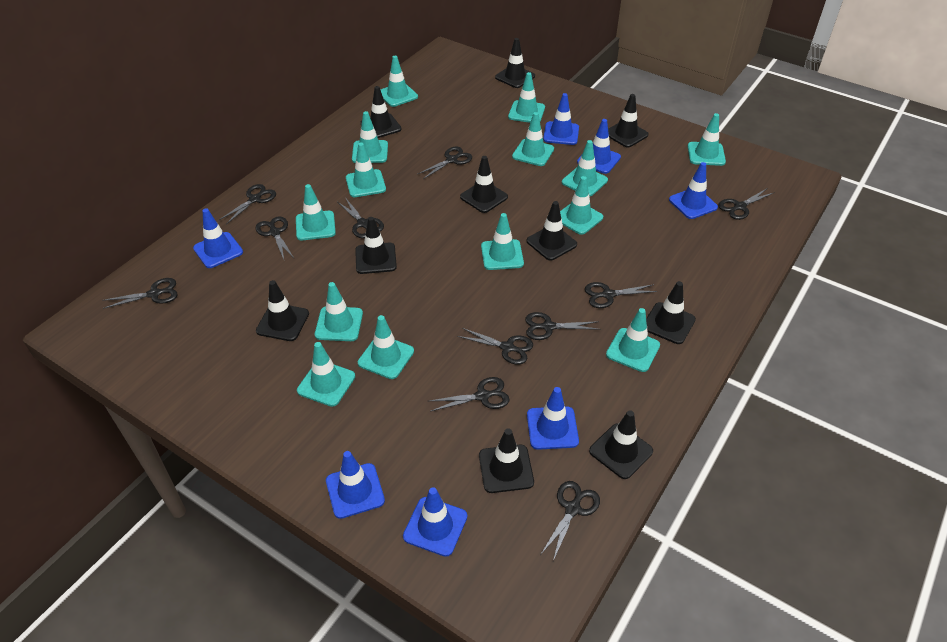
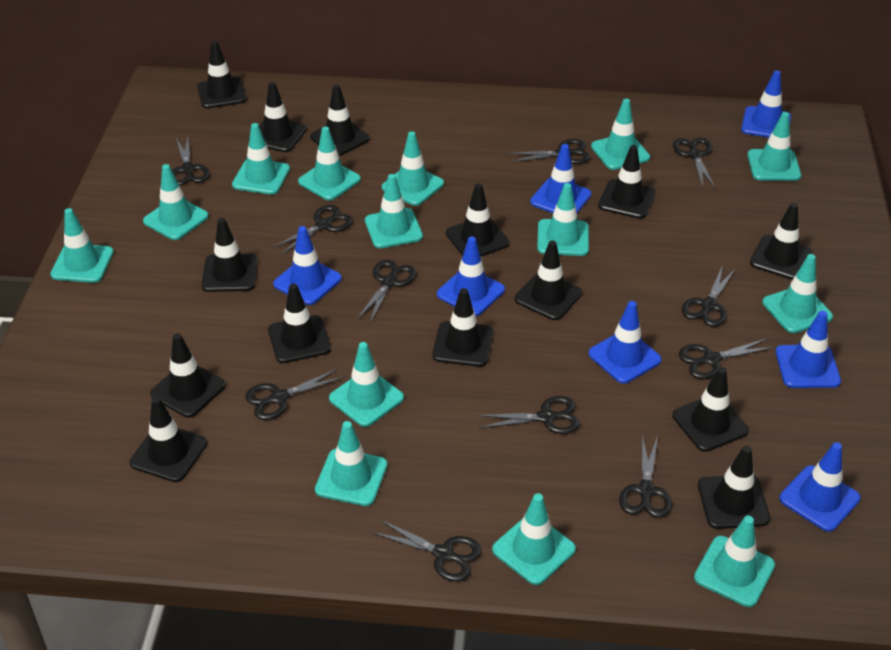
black traffic cone: [256,280,309,341] [355,217,397,274] [360,86,402,138] [460,156,508,213] [479,428,534,493] [495,38,535,88] [527,201,577,261] [589,410,653,479] [608,94,649,148] [646,281,696,344] = 10 -> [130,397,207,482] [150,333,226,418] [197,41,246,108] [202,218,258,292] [249,82,307,152] [268,284,331,363] [310,85,370,156] [432,288,493,367] [446,183,509,257] [515,241,582,320] [598,145,656,219] [672,367,749,452] [698,446,770,529] [750,203,812,280] = 14

